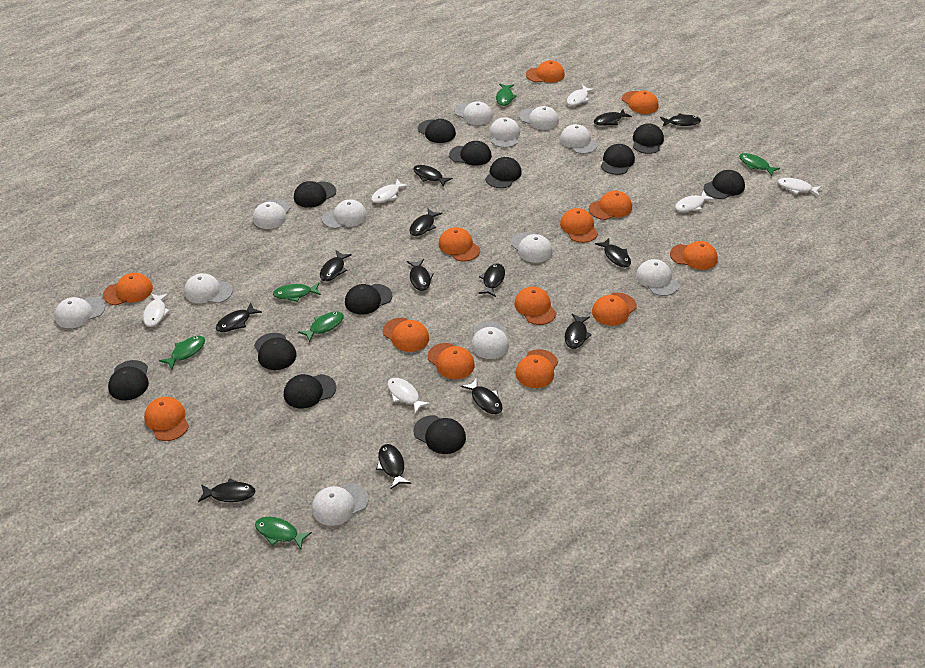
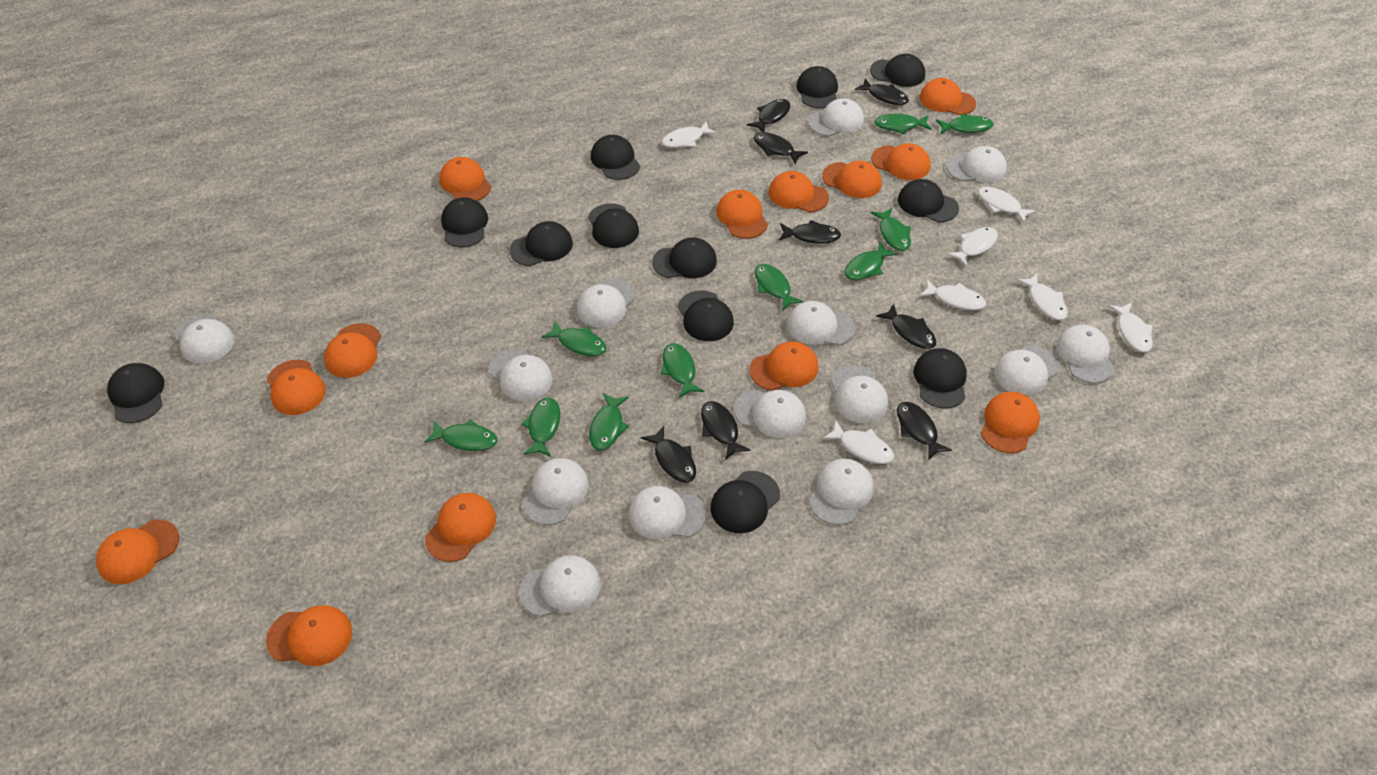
black fish: [198,478,256,502] [216,303,262,332] [320,250,352,281] [376,444,411,489] [407,259,434,291] [410,209,442,236] [413,165,453,186] [461,378,503,414] [478,264,505,297] [565,313,592,349] [594,109,632,126] [595,238,631,267] [660,113,701,126] = 13 -> [641,426,696,482] [701,401,750,460] [747,99,790,132] [754,132,808,165] [779,220,841,243] [855,78,909,105] [876,304,936,349] [897,402,952,461] = 8
green fish: [159,336,205,369] [255,517,312,549] [273,282,321,302] [298,311,344,343] [496,84,517,106] [739,153,780,176] = 6 -> [424,419,497,451] [521,397,560,457] [541,321,606,356] [589,393,629,450] [660,343,704,398] [755,264,804,311] [844,241,898,280] [870,208,911,251] [874,114,932,134] [936,114,993,134] = 10
white cap: [54,297,105,328] [184,273,233,303] [253,199,291,229] [312,483,368,526] [322,200,367,229] [455,101,493,125] [471,321,509,359] [489,117,520,148] [511,232,552,263] [519,106,559,130] [560,124,597,154] [636,259,679,296] = 12 -> [173,313,234,364] [489,349,552,401] [519,555,601,617] [522,458,589,525] [577,278,636,327] [629,486,707,539] [734,390,806,438] [787,301,855,345] [808,98,864,136] [809,459,874,525] [831,365,888,423] [946,146,1007,183] [994,345,1060,396] [1056,325,1115,383] = 14
white fish: [143,293,170,327] [371,179,409,203] [387,378,431,414] [567,85,595,106] [675,191,715,212] [778,178,822,196] = 6 -> [662,122,717,148] [822,420,894,464] [919,279,986,310] [947,227,998,267] [978,187,1036,224] [1016,273,1068,320] [1108,302,1153,353] = 7

